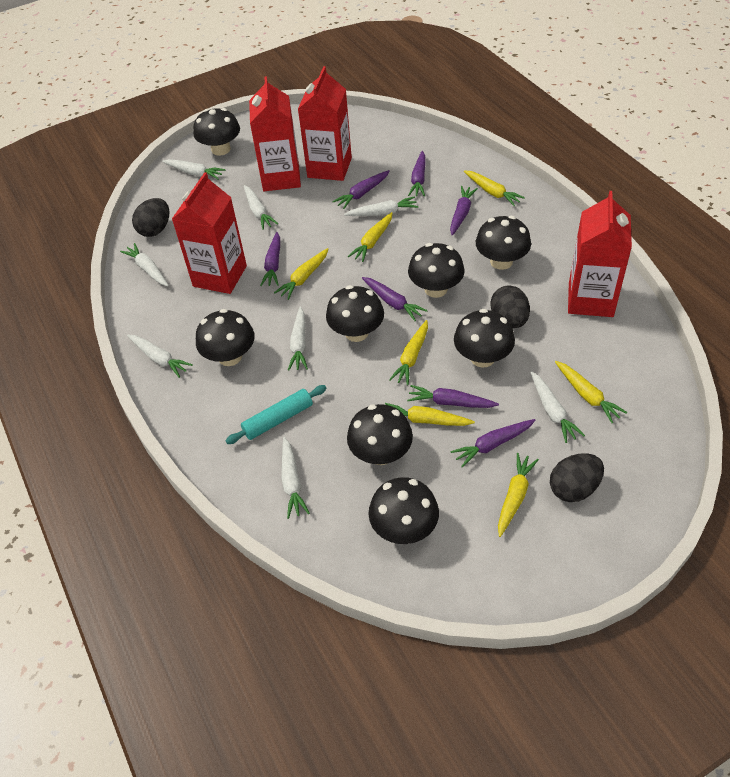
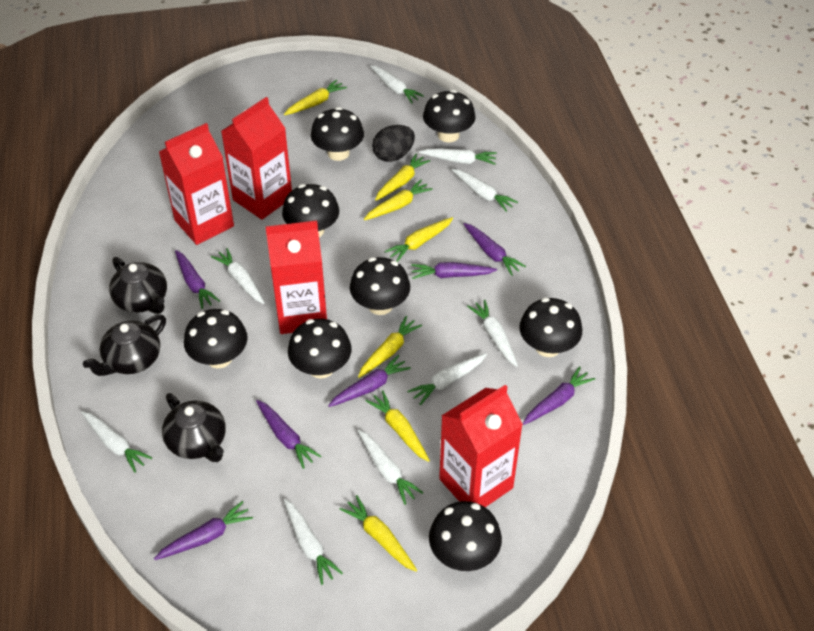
black egg: [132,198,169,237] [490,285,530,328] [550,453,604,502] = 3 -> [372,125,415,162] = 1
black teapot: none = 0 -> [83,315,166,376] [109,257,167,314] [162,393,226,462] = 3
turquoise rolling pin: [225,385,327,444] = 1 -> none = 0
white carrot: [120,243,169,286] [127,335,193,378] [162,159,225,179] [244,185,278,230] [281,437,310,519] [288,306,308,371] [344,197,418,216] [530,371,585,443] = 8 -> [81,411,152,473] [211,248,264,304] [284,499,343,585] [358,430,424,505] [370,65,424,103] [408,353,487,405] [419,149,497,165] [452,169,518,212] [467,300,518,367] = 9

